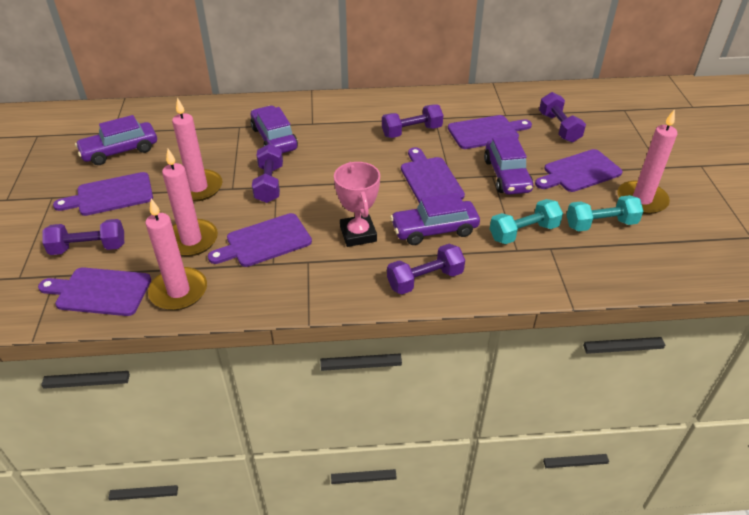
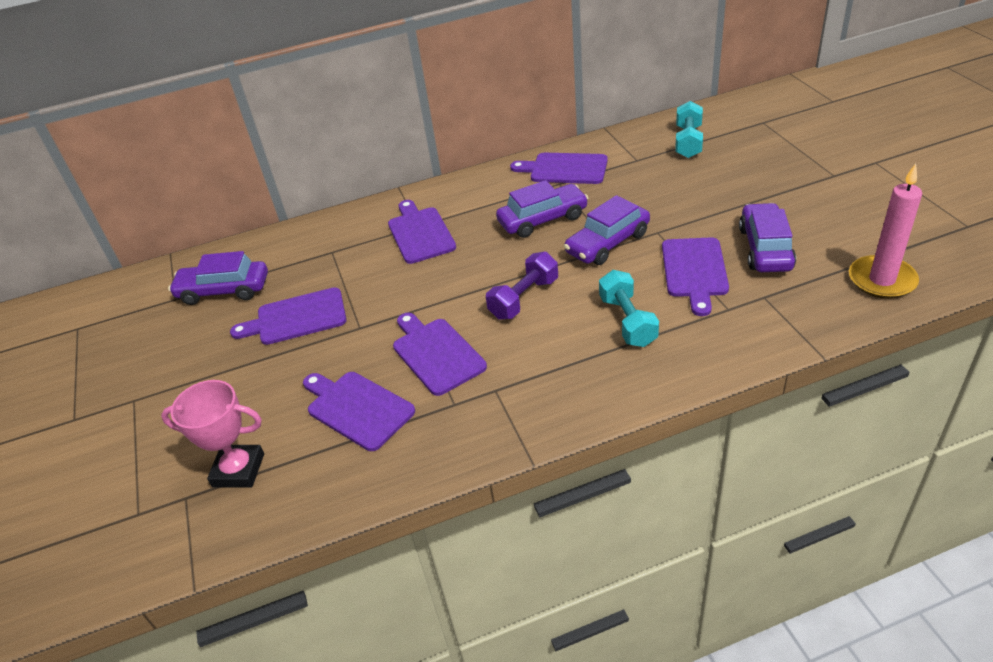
pink candle: [145,199,207,310] [162,149,218,257] [172,98,222,202] [617,109,677,214] = 4 -> [849,164,922,299] = 1
purple dumbbell: [42,219,124,255] [252,144,283,203] [382,104,443,138] [387,244,465,294] [539,92,586,143] = 5 -> [486,252,558,320] = 1

